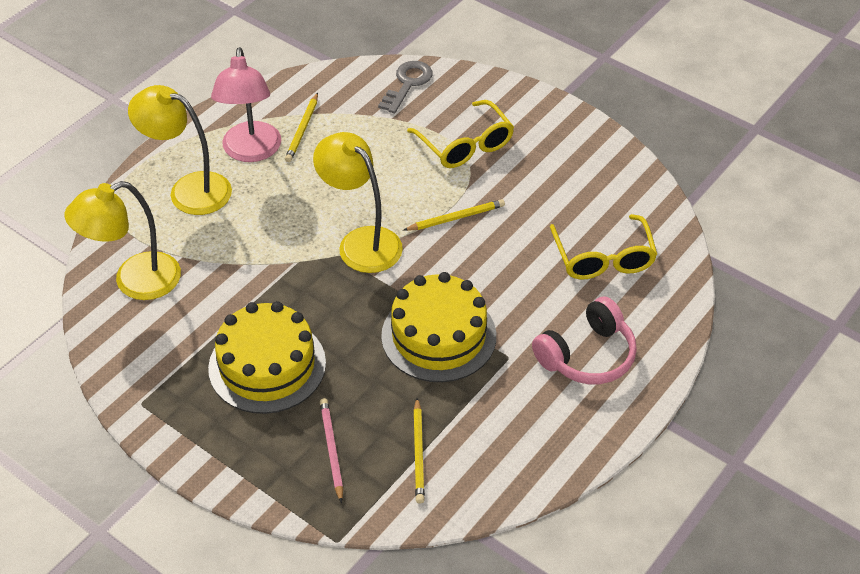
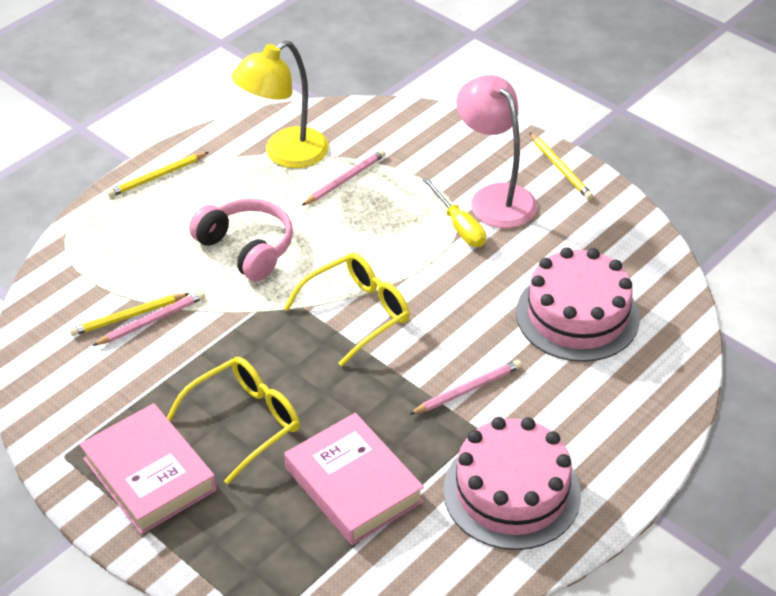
grey key: [378,61,433,113] = 1 -> none = 0
pink book: none = 0 -> [79,403,217,535] [284,413,424,545] = 2
pink cake: none = 0 -> [443,417,581,550] [516,247,640,362] = 2
pink pencil: [320,398,343,503] = 1 -> [92,291,205,346] [301,149,386,206] [409,360,522,415] = 3
yellow cake: [208,301,326,414] [381,272,496,382] = 2 -> none = 0
yellow lamp: [65,181,181,300] [128,85,232,215] [313,132,403,273] = 3 -> [232,40,329,168] = 1
yellow screwdriver: none = 0 -> [422,177,486,247] = 1

